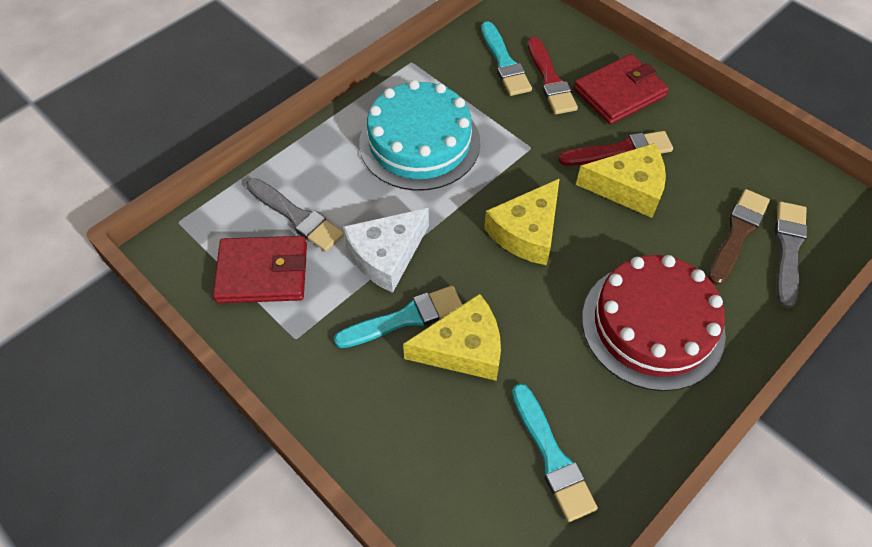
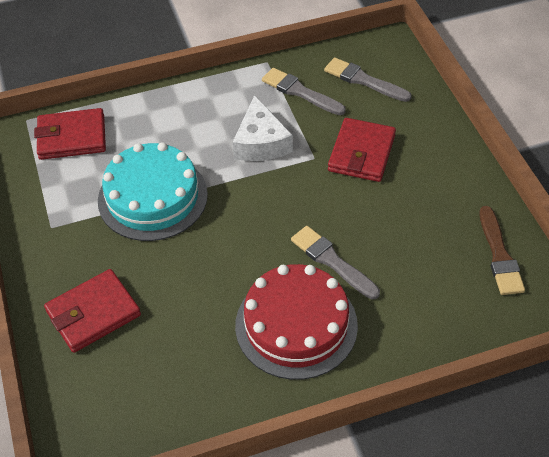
grey brush: [247,178,344,252] [775,201,807,309] = 2 -> [262,68,346,115] [291,226,380,299] [324,57,412,102] = 3
red brush: [528,37,578,114] [559,131,673,166] = 2 -> none = 0
red wallet: [213,236,307,303] [574,54,669,125] = 2 -> [34,108,106,160] [44,269,141,353] [328,118,396,182] = 3
turquoise brush: [334,286,462,348] [481,21,532,96] [512,383,598,522] = 3 -> none = 0
yellow cheese: [403,294,501,381] [484,178,560,265] [576,143,666,218] = 3 -> none = 0

